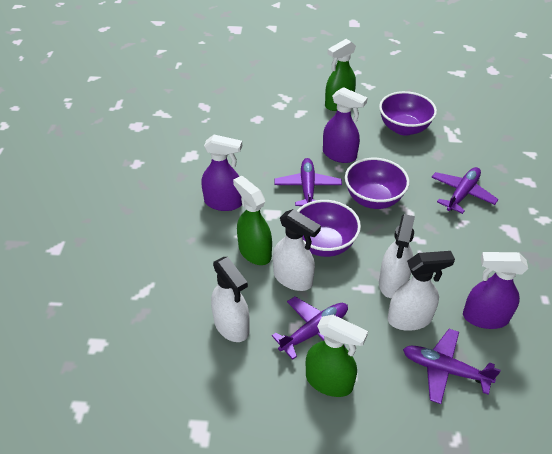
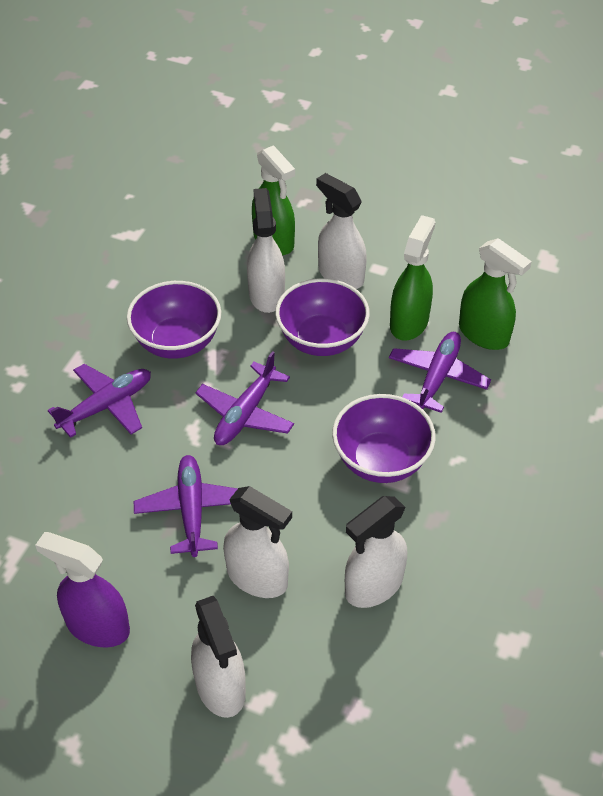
purple spray bottle: [201,135,242,211] [323,87,367,163] [463,252,528,329] = 3 -> [35,532,130,647] = 1
white spray bottle: [211,257,250,342] [273,209,321,291] [379,214,415,298] [387,251,455,331] = 4 -> [191,596,246,718] [223,486,292,598] [247,188,285,313] [316,173,367,289] [345,496,407,608] = 5

